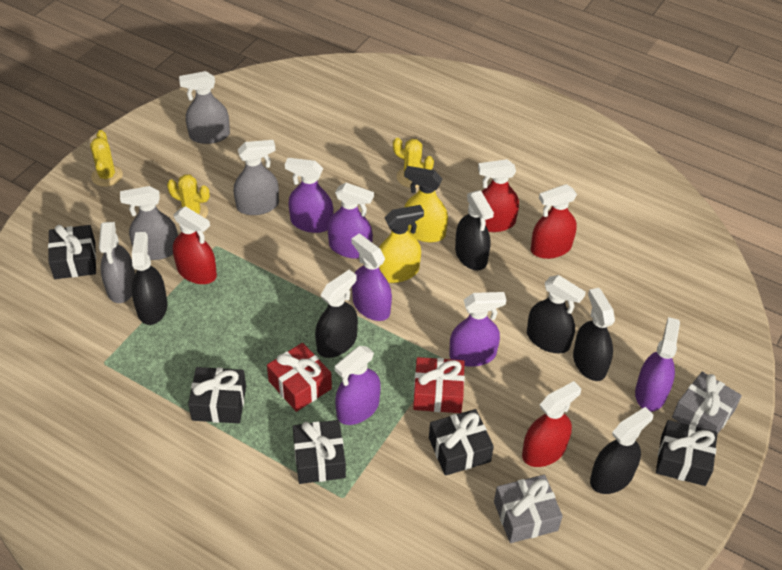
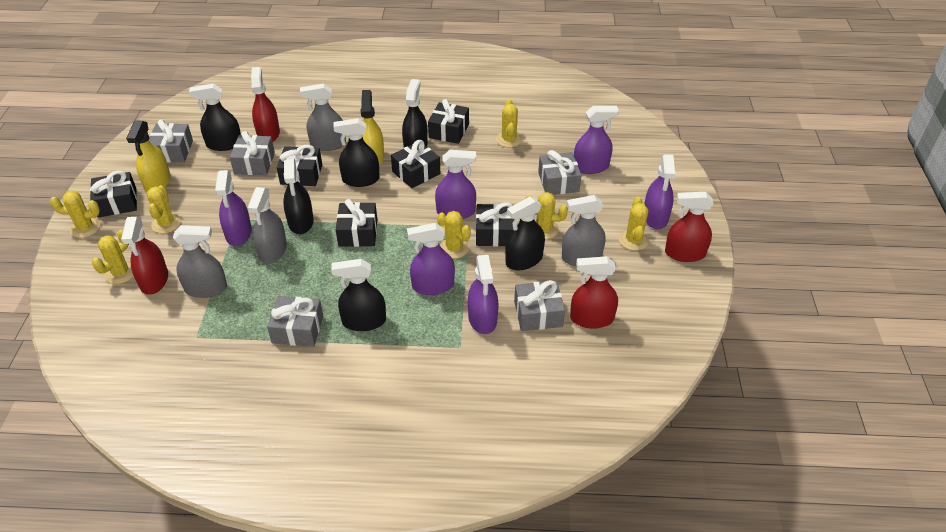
black gift: [48,225,96,279] [188,367,246,423] [293,420,346,484] [429,409,494,476] [656,420,718,486] = 5 -> [90,170,137,218] [277,145,322,186] [336,199,377,247] [391,140,440,188] [428,99,469,144] [476,202,514,247] = 6
grey gift: [494,475,563,543] [672,372,742,433] = 2 -> [149,119,193,163] [230,131,275,175] [267,296,323,347] [514,280,565,331] [538,150,581,195] = 5
red gift: [267,343,332,412] [413,357,465,413] = 2 -> none = 0
yellow cactus: [90,130,123,187] [167,174,210,218] [393,138,434,188] = 3 -> [50,191,101,238] [92,229,134,284] [147,185,181,233] [437,211,471,259] [496,99,522,148] [525,192,568,239] [619,197,649,251] = 7

